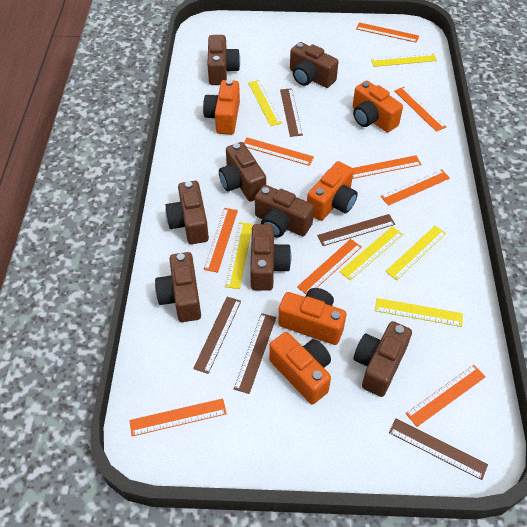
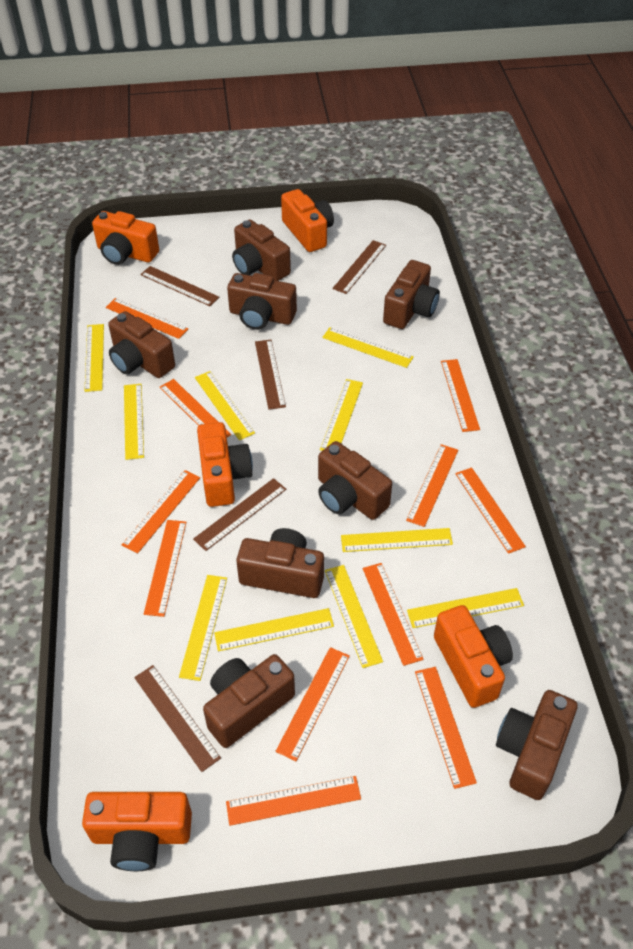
orange ruler: [129,398,227,436] [204,208,238,273] [244,137,314,166] [297,239,362,294] [352,155,421,179] [356,22,419,43] [380,169,450,206] [395,87,446,132] [406,365,486,427] = 9 -> [106,298,188,339] [122,470,200,554] [144,520,187,617] [159,379,231,437] [226,776,361,826] [276,647,350,761] [363,563,424,666] [406,444,458,527] [415,667,477,789] [441,359,480,432] [455,467,526,554] = 11
yellow ruler: [225,222,253,289] [248,80,282,126] [339,226,403,281] [371,53,437,67] [375,298,463,327] [385,226,446,280] = 6 -> [85,324,104,392] [124,384,144,460] [179,575,227,681] [195,371,255,440] [214,608,334,651] [320,379,363,451] [322,327,414,368] [325,565,383,668] [341,528,453,552] [407,588,524,628] = 10

